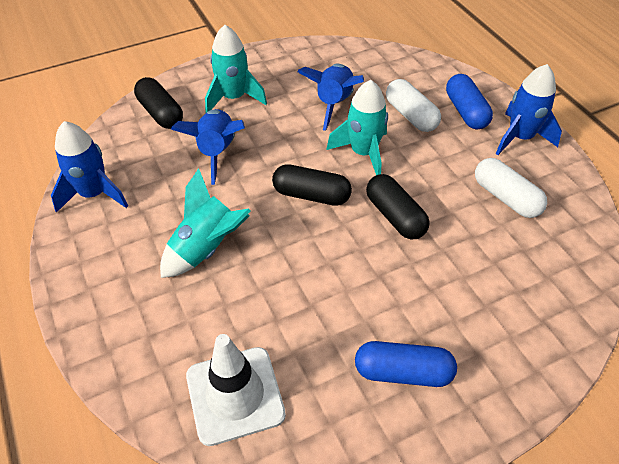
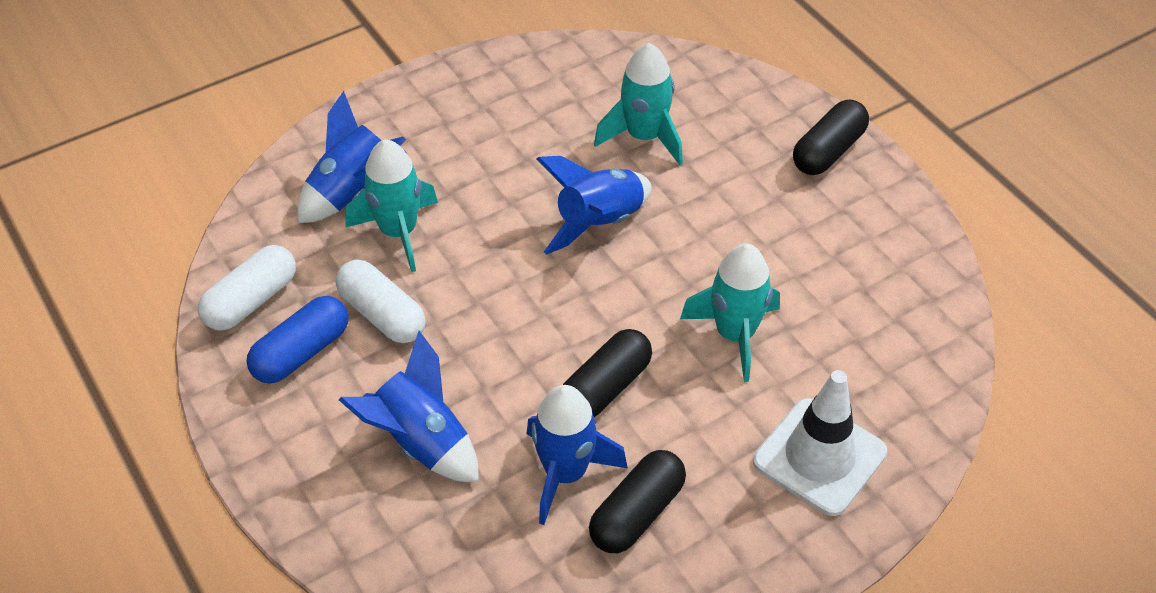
blue capsule: [355,341,457,387] [446,74,493,129] = 2 -> [247,296,348,383] = 1

